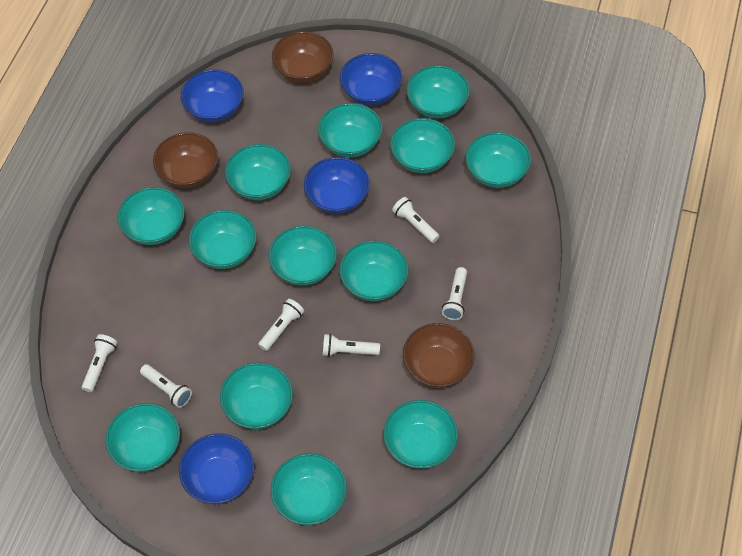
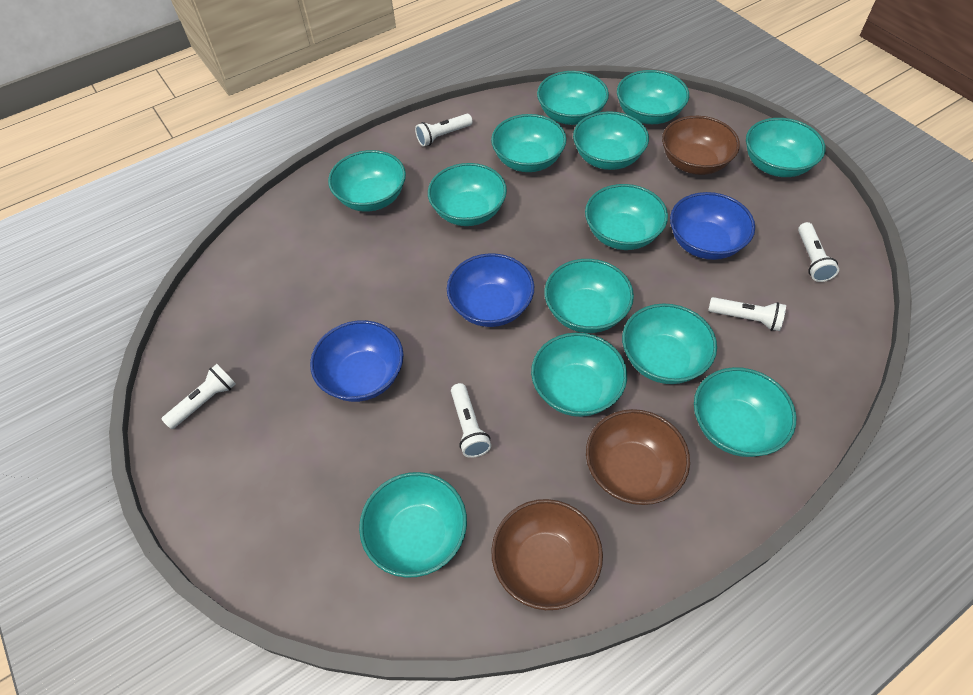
blue bowl: [179,433,254,504] [181,69,244,122] [304,157,370,214] [340,53,402,106] = 4 -> [310,320,404,402] [447,253,534,327] [670,192,755,260] = 3
white flashlight: [82,334,117,392] [140,364,192,408] [258,299,304,351] [323,334,380,357] [392,197,440,243] [442,267,467,320] = 6 -> [162,364,236,429] [415,114,472,147] [451,383,491,458] [708,297,786,331] [798,222,839,282] = 5

